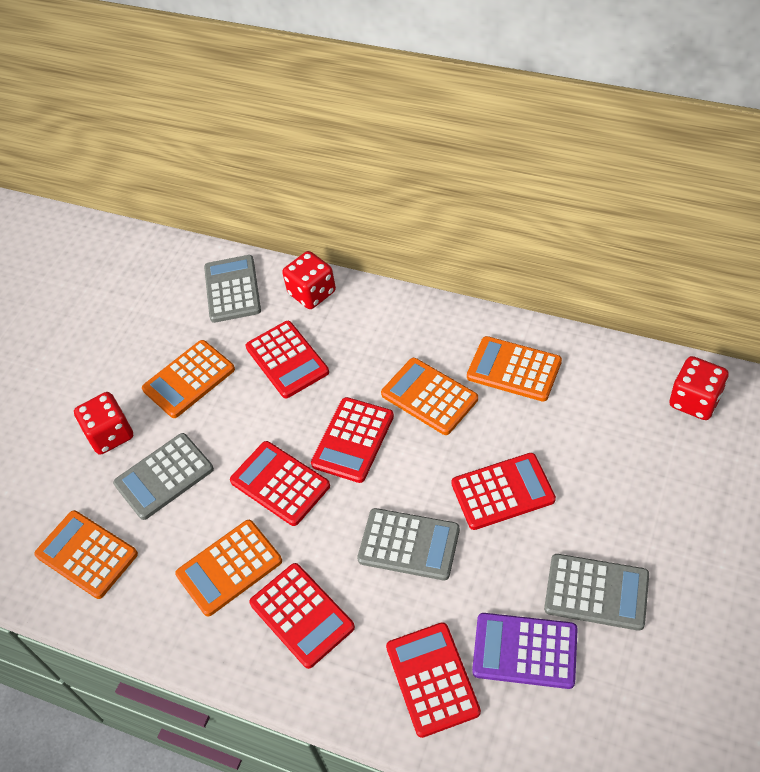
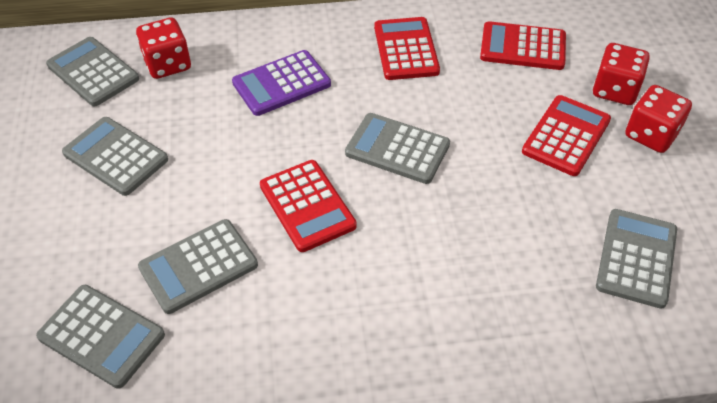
grey calculator: [113,433,214,520] [204,255,261,323] [357,508,460,580] [544,554,649,631] = 4 -> [36,285,165,389] [46,37,139,107] [62,117,168,196] [138,219,258,314] [345,113,450,184] [596,209,677,309] = 6
orange calculator: [34,510,138,599] [142,340,235,418] [175,520,282,617] [381,358,478,435] [467,336,562,402] = 5 -> none = 0
red calculator: [230,441,330,526] [246,321,329,398] [249,563,355,669] [311,397,394,483] [386,622,481,738] [451,453,556,530] = 6 -> [260,160,357,252] [374,17,440,80] [480,21,566,70] [522,95,611,176] = 4

